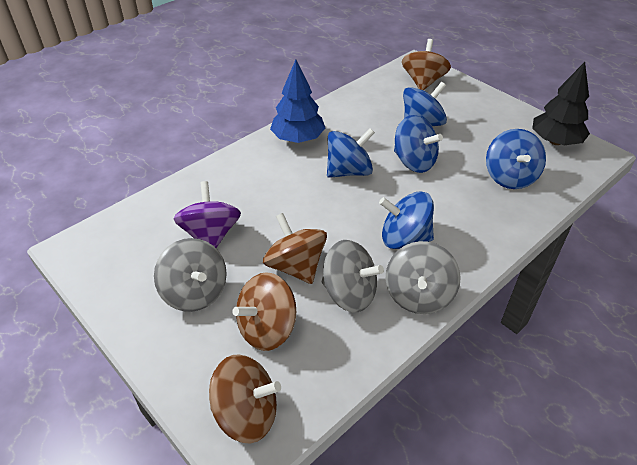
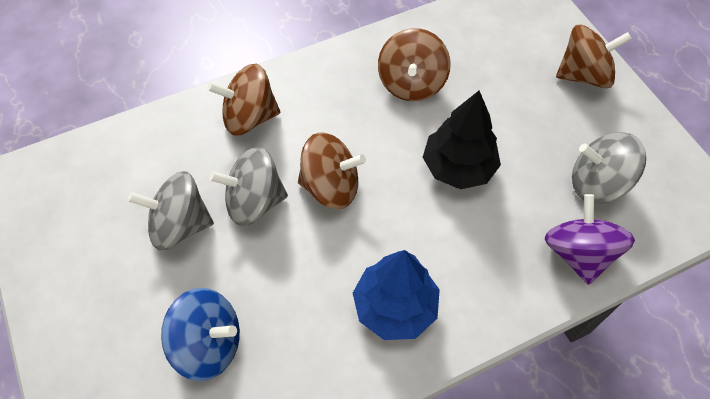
blue spinning top: [327,128,375,178] [379,191,434,249] [394,115,443,173] [403,82,447,126] [486,129,546,189] = 5 -> [161,288,240,381] = 1

